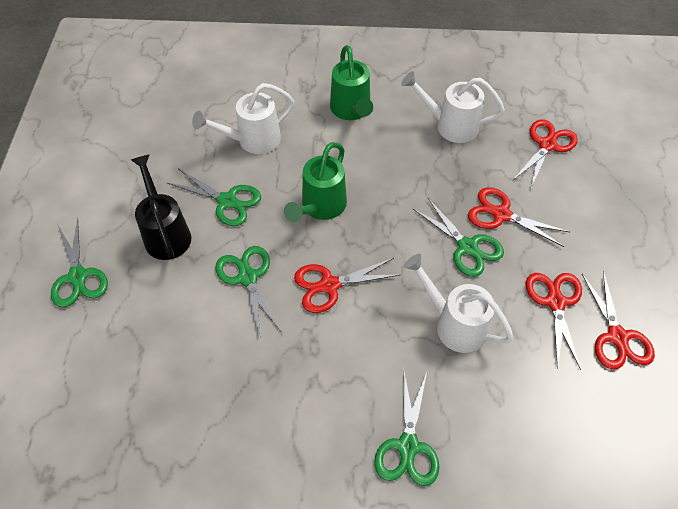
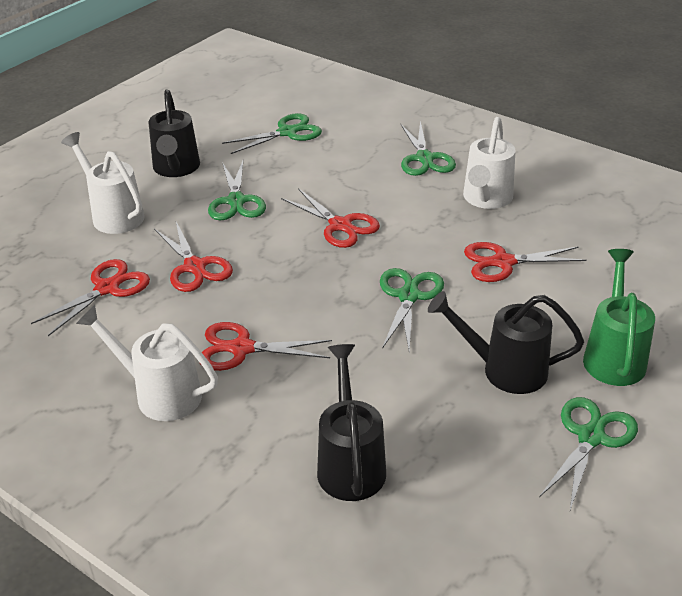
black watering can: [131,154,191,260] = 1 -> [148,89,200,177] [317,344,386,501] [428,291,584,394] = 3
green watering can: [284,142,347,222] [330,45,373,120] = 2 -> [583,249,655,386] = 1

